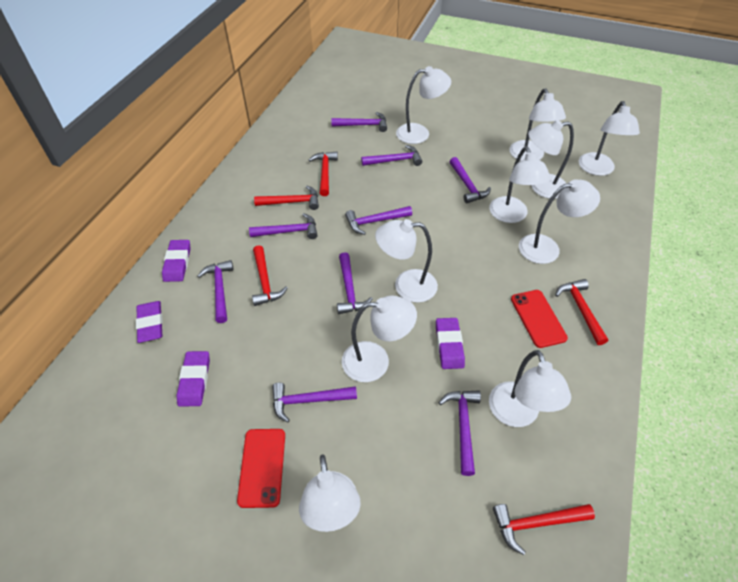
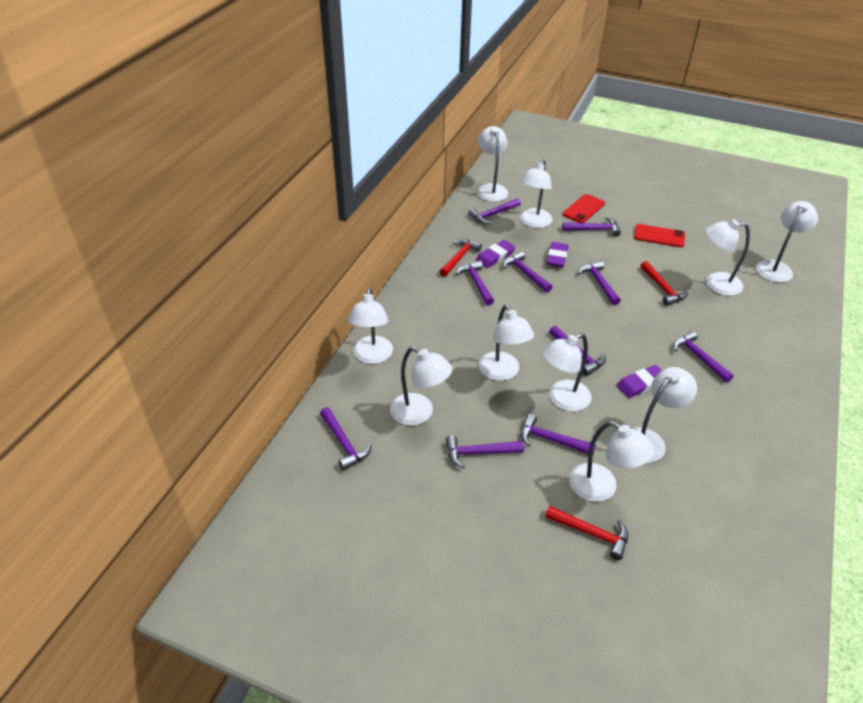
purple eraser: [136,301,163,343] [162,240,191,282] [177,351,210,407] [436,318,465,369] = 4 -> [476,240,515,268] [547,242,569,267] [617,365,662,398] = 3
purple hammer: [198,260,233,323] [249,213,318,239] [272,383,357,423] [331,112,387,132] [337,252,373,314] [345,206,412,235] [361,145,422,166] [439,390,481,476] [450,157,491,203] = 9 -> [320,407,372,470] [446,435,524,468] [456,261,494,305] [468,198,521,224] [503,251,552,292] [521,414,596,454] [549,326,606,376] [562,217,621,237] [578,261,621,305] [673,331,734,383] = 10
red hammer: [252,245,288,306] [254,186,319,210] [309,151,338,196] [493,504,595,555] [555,279,608,345] = 5 -> [439,239,482,277] [545,506,628,560] [641,261,688,306] = 3

